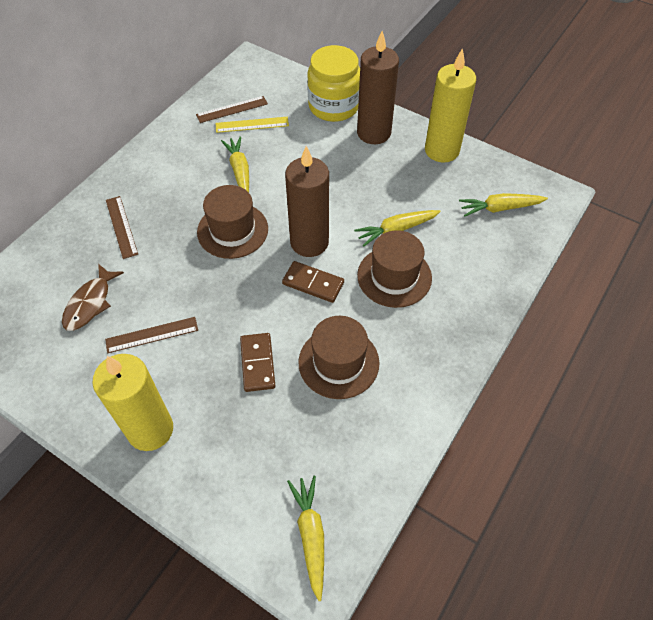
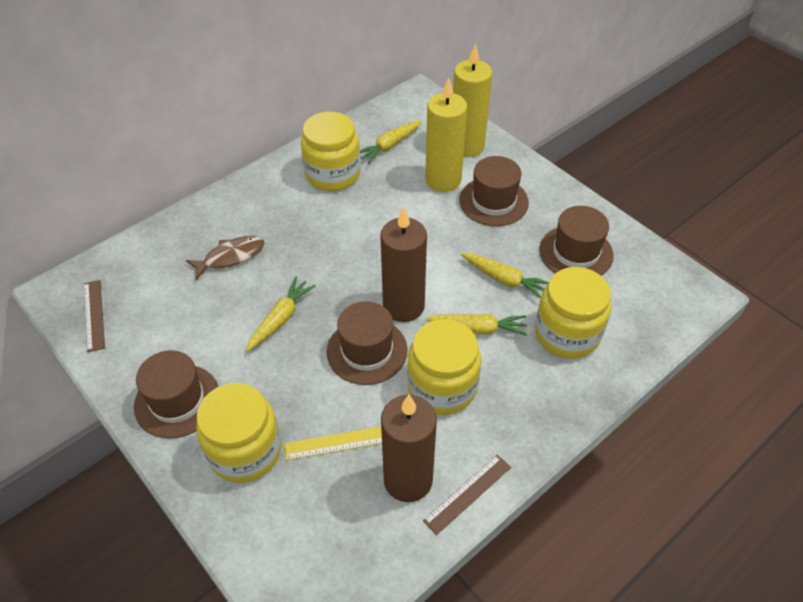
brown domino: [240,333,275,392] [282,261,344,303] = 2 -> none = 0
brown hat: [197,185,268,259] [298,316,379,399] [357,230,432,308] = 3 -> [134,350,219,439] [326,301,408,385] [459,156,529,226] [539,206,614,276] = 4
brown ruler: [105,317,198,353] [106,196,138,259] [196,96,268,123] = 3 -> [84,280,105,352] [423,455,511,535] = 2
yellow jar: [307,45,360,122] = 1 -> [196,383,281,483] [301,112,361,191] [407,319,481,415] [535,267,611,359] = 4

